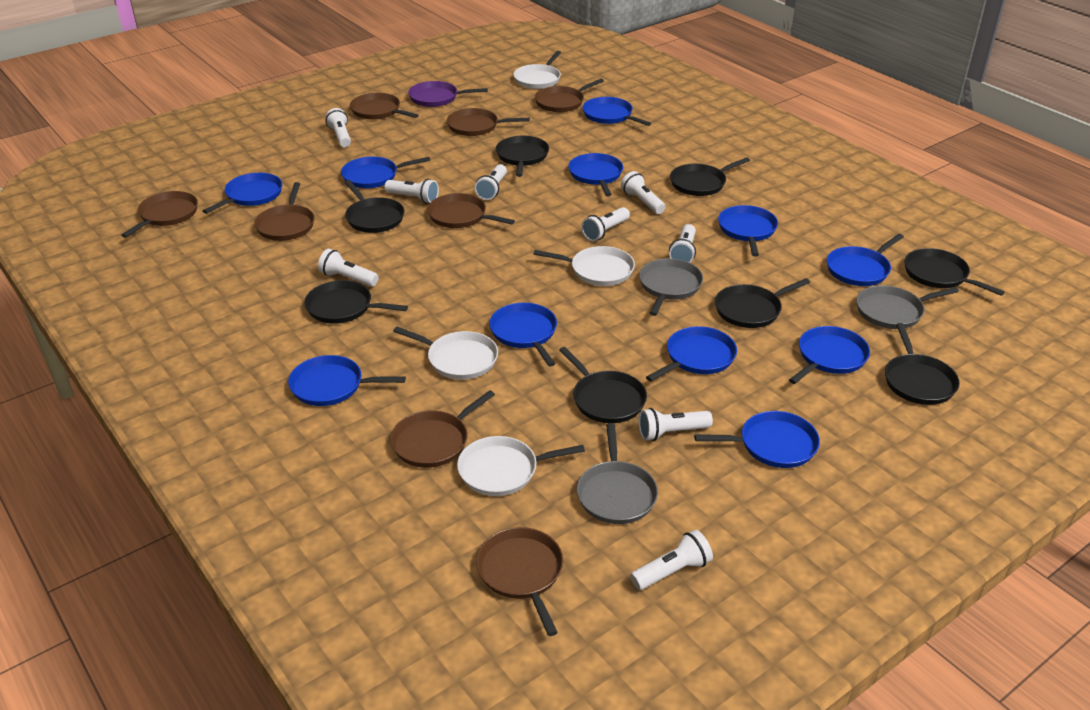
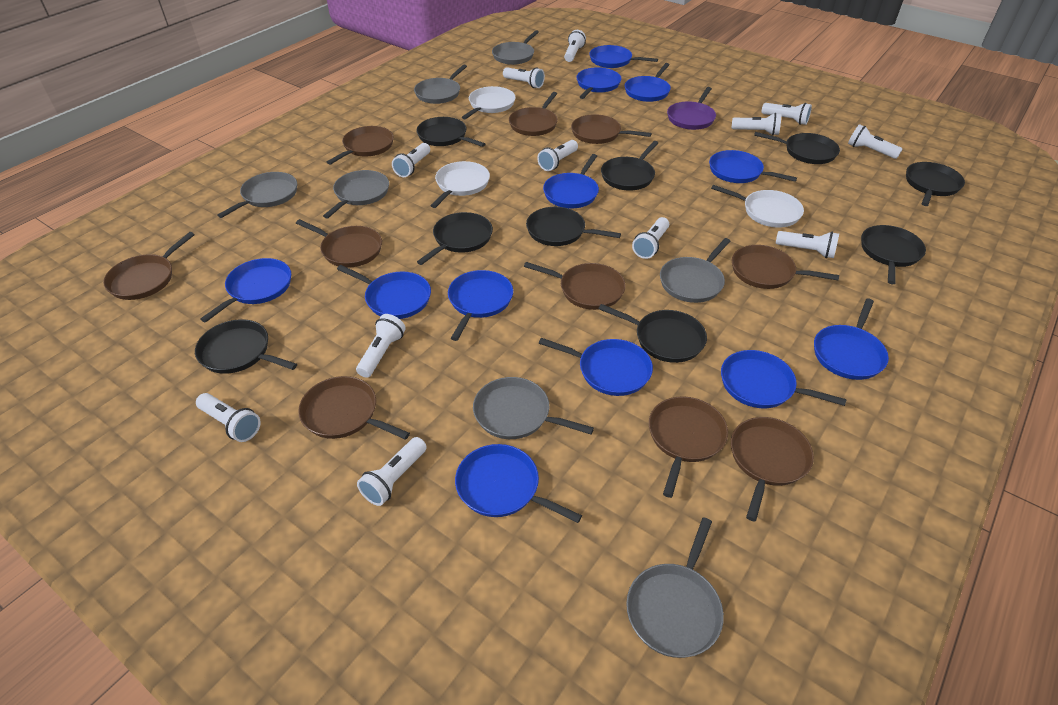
black pan: [304,280,408,324] [345,180,404,233] [496,136,549,177] [559,347,647,423] [670,157,750,196] [715,278,810,328] [885,323,960,405] [904,248,1005,296] = 8 -> [195,319,297,374] [416,117,485,147] [417,212,493,265] [526,207,621,246] [598,304,707,363] [601,141,658,190] [754,132,840,164] [861,225,926,284] [906,162,965,206] = 9
blue pan: [203,173,282,214] [288,355,406,406] [341,157,430,188] [489,303,557,367] [568,153,623,196] [582,97,651,126] [646,326,737,382] [694,411,820,468] [718,205,778,257] [789,326,870,384] [827,234,904,286] = 11 -> [200,258,291,322] [337,265,431,319] [448,270,513,341] [455,444,582,523] [539,338,653,396] [543,154,599,208] [576,67,622,99] [589,45,658,68] [625,63,671,102] [709,150,797,183] [721,350,846,408] [814,298,889,380] = 12
brown pan: [121,191,198,238] [254,182,315,241] [350,93,419,120] [390,390,495,468] [427,193,515,228] [447,108,530,136] [476,527,563,636] [535,78,604,112] = 8 -> [103,232,195,300] [296,219,382,268] [298,376,410,440] [327,126,394,165] [509,92,558,136] [524,262,626,310] [571,114,652,144] [649,396,728,498] [731,417,814,522] [732,245,839,289] = 10
grey pan: [577,423,658,524] [639,258,703,316] [856,285,959,329] = 3 -> [217,172,297,218] [323,170,389,218] [414,65,467,104] [473,377,594,439] [492,30,539,65] [626,517,724,658] [660,238,730,303] = 7
white flashlight: [318,249,379,287] [325,108,351,147] [385,179,439,204] [475,164,507,200] [581,207,630,241] [621,171,665,214] [630,530,713,590] [638,408,713,441] [669,224,696,263] = 9 -> [196,393,261,442] [356,314,406,378] [357,437,427,506] [392,143,430,177] [503,67,545,88] [537,140,578,171] [564,30,586,62] [632,217,669,259] [731,113,781,135] [761,103,812,125] [776,231,839,258] [848,124,902,159] = 12
white pan: [393,326,498,380] [457,436,585,496] [513,51,561,89] [534,246,635,286] = 4 -> [430,161,490,208] [462,86,516,120] [711,185,804,228] = 3

